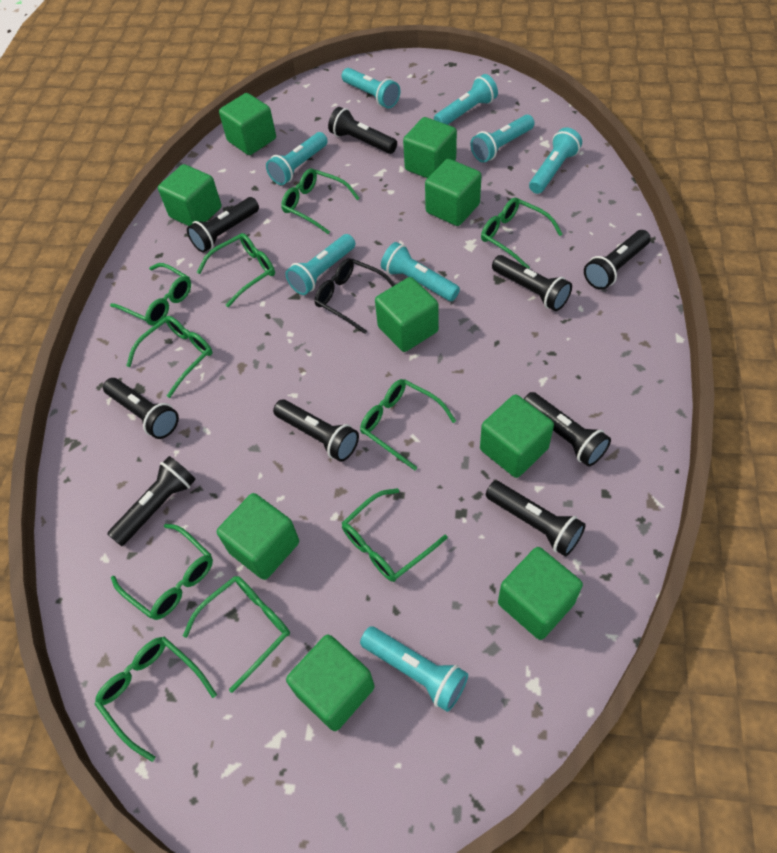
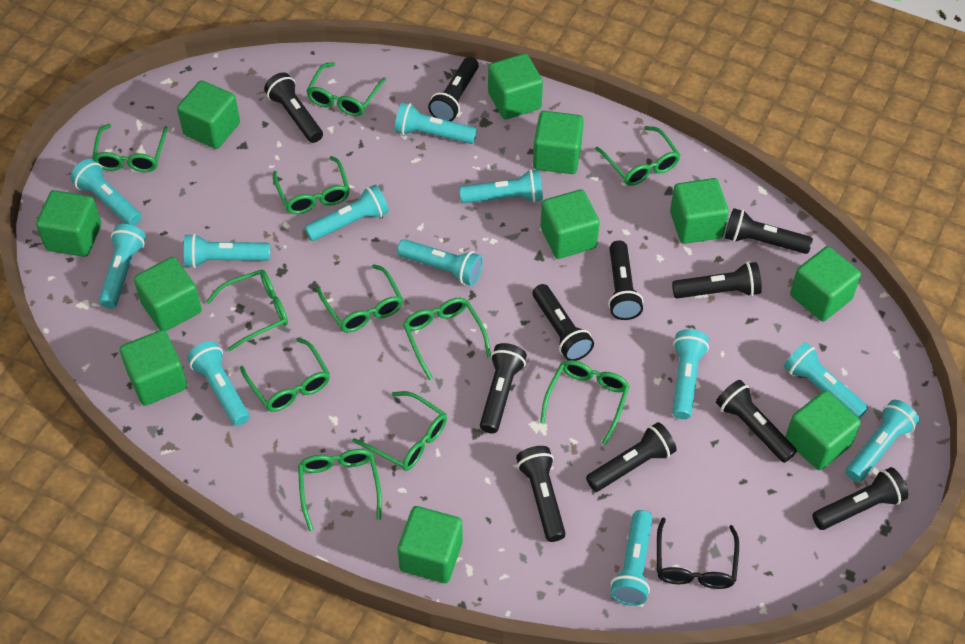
black flashlight: [103,378,179,439] [107,456,196,546] [187,197,259,253] [273,399,359,462] [328,107,397,154] [486,481,586,557] [492,255,572,311] [524,392,611,467] [584,230,651,290] = 9 -> [264,72,323,143] [428,57,479,121] [480,343,527,433] [516,446,566,542] [532,284,594,361] [586,422,677,492] [608,241,644,320] [672,262,762,298] [716,380,797,463] [725,208,813,254] [812,467,908,530] = 11
green cube: [158,164,222,226] [217,493,299,580] [219,93,276,155] [286,634,375,731] [375,277,439,352] [403,117,457,178] [425,159,481,226] [480,394,554,478] [498,547,583,640] = 9 -> [36,190,101,257] [120,330,187,406] [134,257,202,331] [177,80,240,149] [398,506,463,583] [488,53,543,119] [533,111,584,174] [541,189,600,259] [670,178,729,244] [785,390,861,470] [790,246,861,321] = 11
green glasses: [95,637,217,762] [110,263,191,326] [111,524,213,620] [126,316,212,398] [183,576,290,693] [197,233,275,307] [281,168,360,234] [342,488,447,582] [360,379,456,470] [481,198,563,269] = 10 -> [92,124,168,172] [206,270,288,351] [240,338,330,412] [273,156,350,214] [298,449,382,531] [306,62,386,116] [317,264,403,332] [352,391,447,471] [403,298,491,380] [540,360,630,445] [595,126,680,186] = 11
turquoise flashlight: [266,132,328,185] [285,234,355,295] [342,68,400,108] [360,626,468,712] [381,242,460,301] [434,74,498,125] [470,115,534,162] [529,127,582,194] = 8 -> [70,159,142,226] [99,224,146,308] [184,233,270,268] [187,341,250,426] [304,184,389,241] [395,103,477,144] [397,239,483,286] [459,169,543,203] [611,510,653,606] [672,329,709,419] [784,342,868,418] [846,400,919,482] = 12

